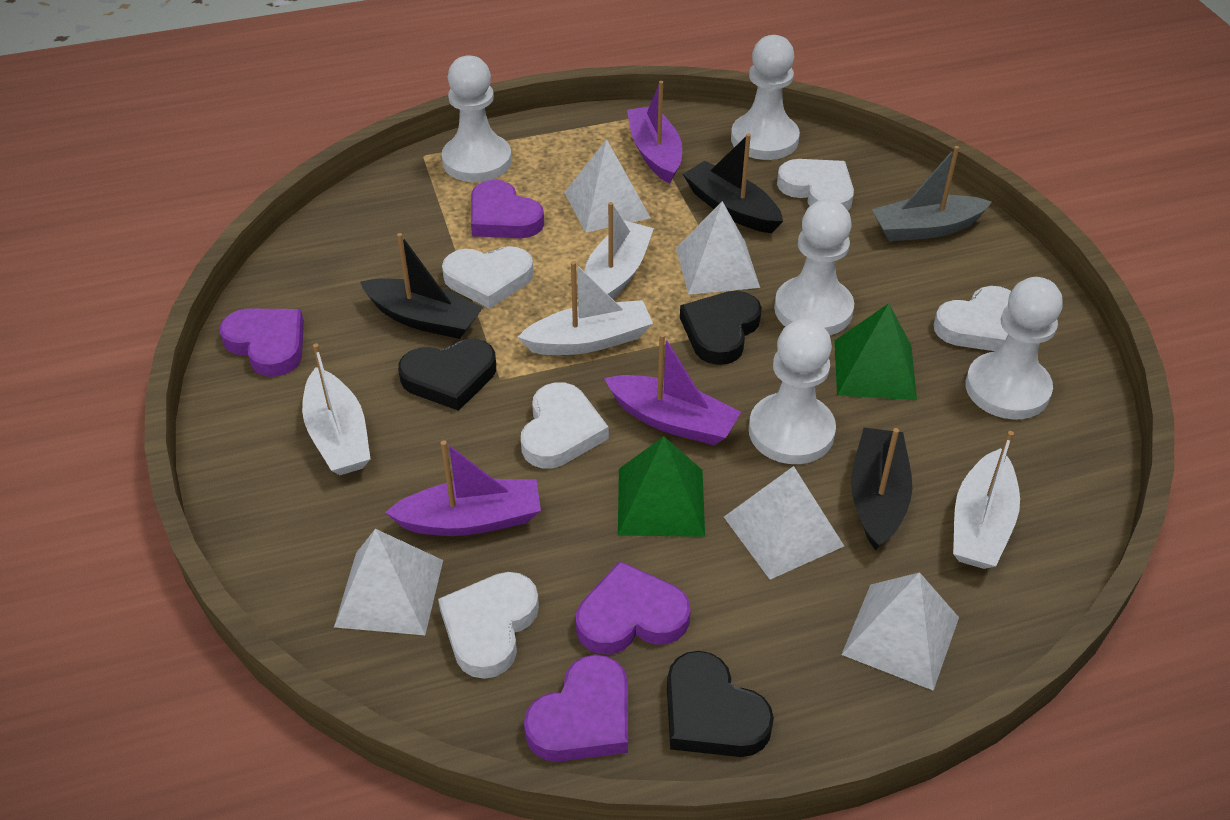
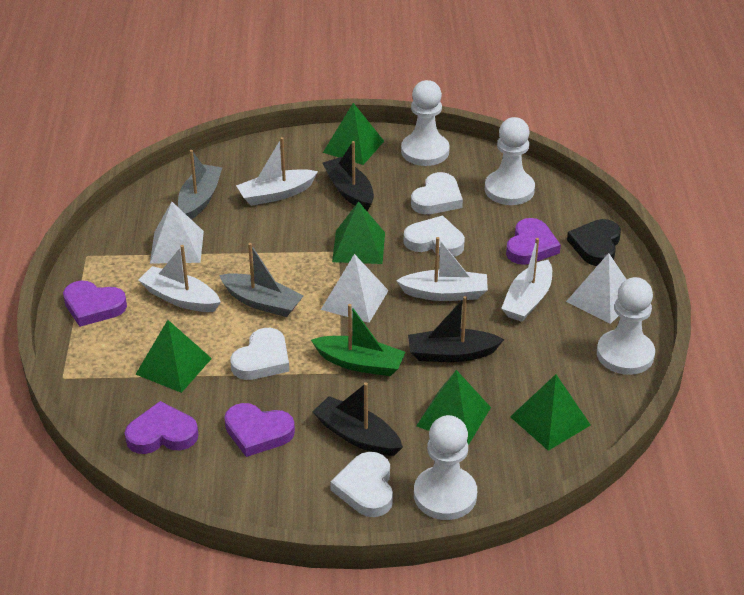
black heart: [398,339,496,411] [667,651,774,757] [680,291,762,365] = 3 -> [567,219,621,266] = 1
green boat: none = 0 -> [311,304,406,376] = 1
green pyramid: [618,436,705,537] [835,303,917,400] = 2 -> [135,320,212,393] [323,103,384,165] [332,201,385,264] [416,370,491,445] [510,374,591,451] = 5
grey boat: [871,146,992,241] = 1 -> [178,150,223,220] [219,243,304,317] = 2
purple boat: [385,440,541,536] [604,333,741,445] [627,81,682,183] = 3 -> none = 0
white heart: [438,572,539,679] [442,246,534,309] [521,382,609,468] [777,159,854,211] [934,286,1011,351] = 5 -> [230,328,289,380] [330,452,393,517] [404,215,465,257] [411,172,463,214] = 4
white pawn: [442,55,512,182] [731,35,800,160] [749,319,836,464] [774,199,854,335] [965,277,1063,420] = 5 -> [401,80,450,166] [414,415,477,520] [485,117,535,205] [597,277,655,375] = 4
white pyramid: [334,529,443,635] [564,139,651,233] [676,201,760,295] [724,466,844,580] [841,572,959,691] = 5 -> [150,202,204,264] [321,254,389,323] [566,253,627,324] = 3

